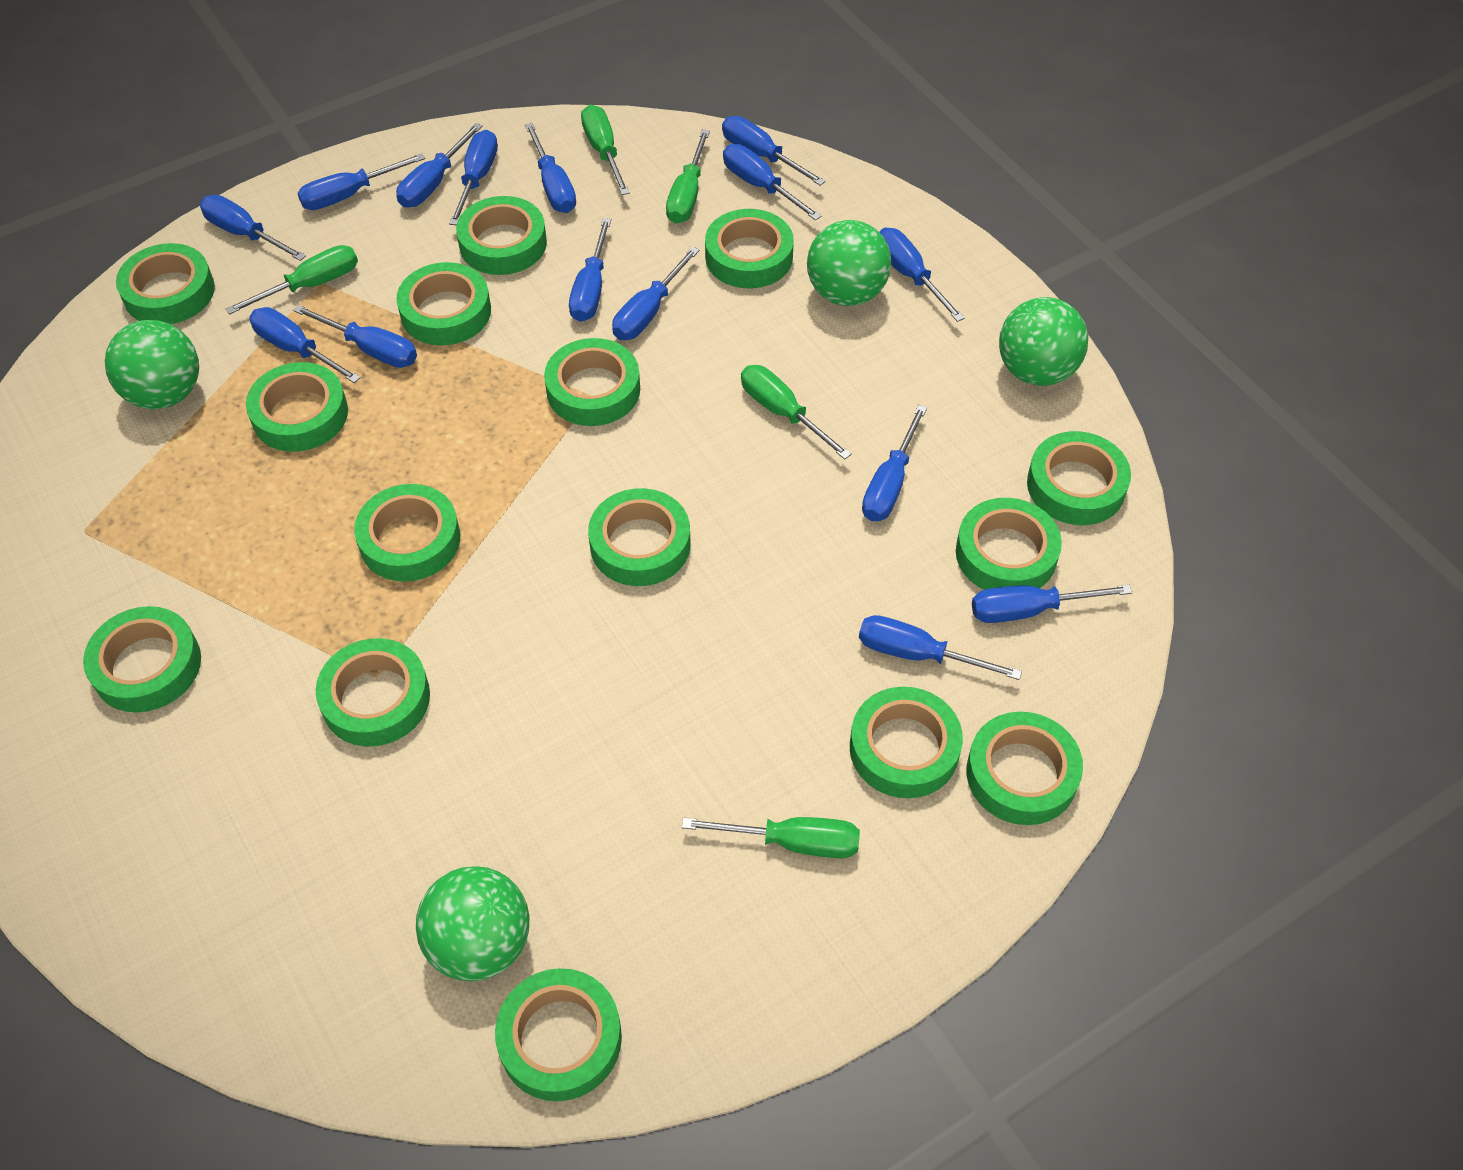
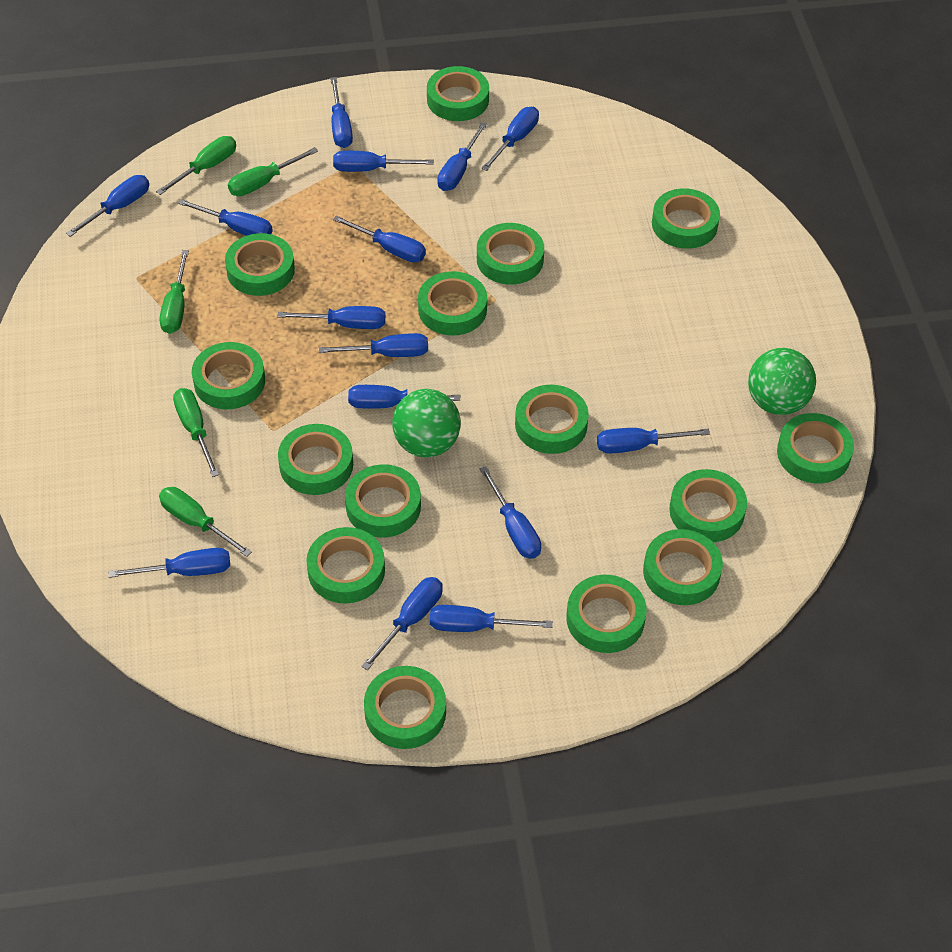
green ball: [105,320,199,409] [416,866,529,981] [807,220,891,306] [999,297,1088,386] = 4 -> [392,389,461,458] [748,348,816,415] = 2

